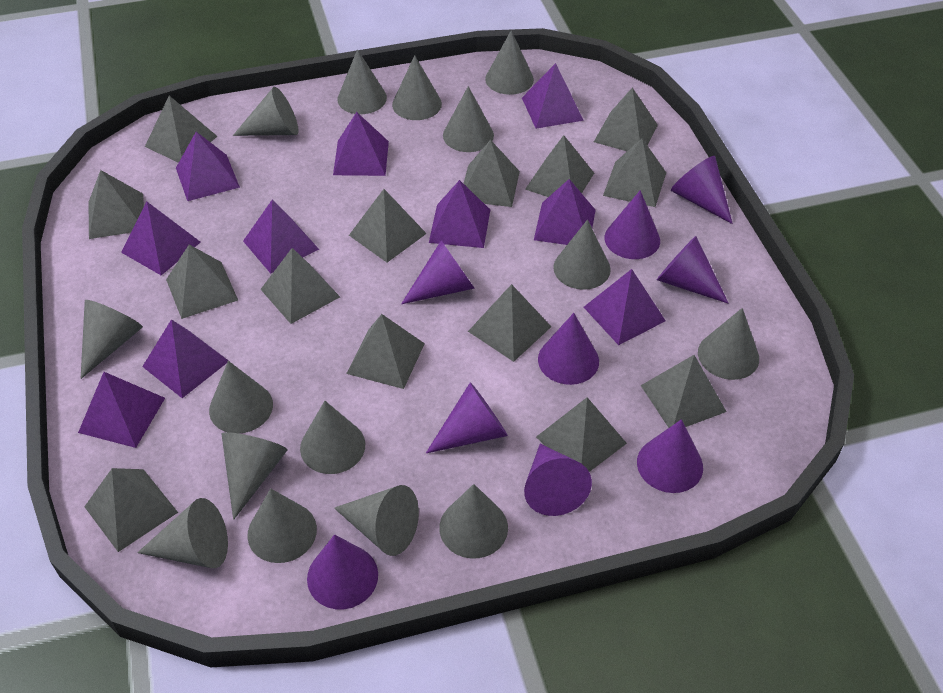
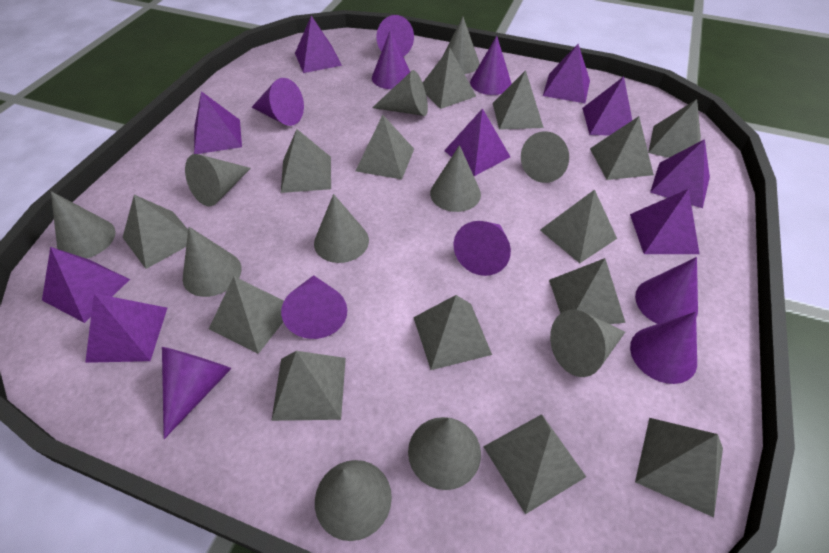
grey cone: [80,300,143,379] [137,498,228,568] [209,361,273,434] [222,432,288,520] [233,87,299,136] [247,488,317,563] [300,401,365,474] [334,485,419,556] [338,49,387,114] [392,55,442,120] [439,484,508,558] [443,86,494,152] [485,31,534,95] [553,220,611,290] [698,308,759,380] = 15 -> [51,191,116,259] [183,227,242,297] [185,154,251,206] [314,194,369,263] [315,460,392,541] [372,70,428,116] [408,417,481,490] [430,145,481,212] [442,17,480,74] [521,131,569,183] [550,309,625,377] = 11
purple pyramid: [78,372,165,448] [121,202,201,275] [142,319,229,398] [176,132,240,201] [243,199,319,274] [333,112,389,176] [429,180,490,248] [522,63,584,129] [534,179,596,245] [584,269,666,345] = 10 -> [42,247,130,323] [85,293,167,363] [194,91,242,154] [295,16,342,73] [444,108,510,176] [543,44,590,103] [582,76,632,135] [630,189,699,254] [650,139,710,208] = 9

